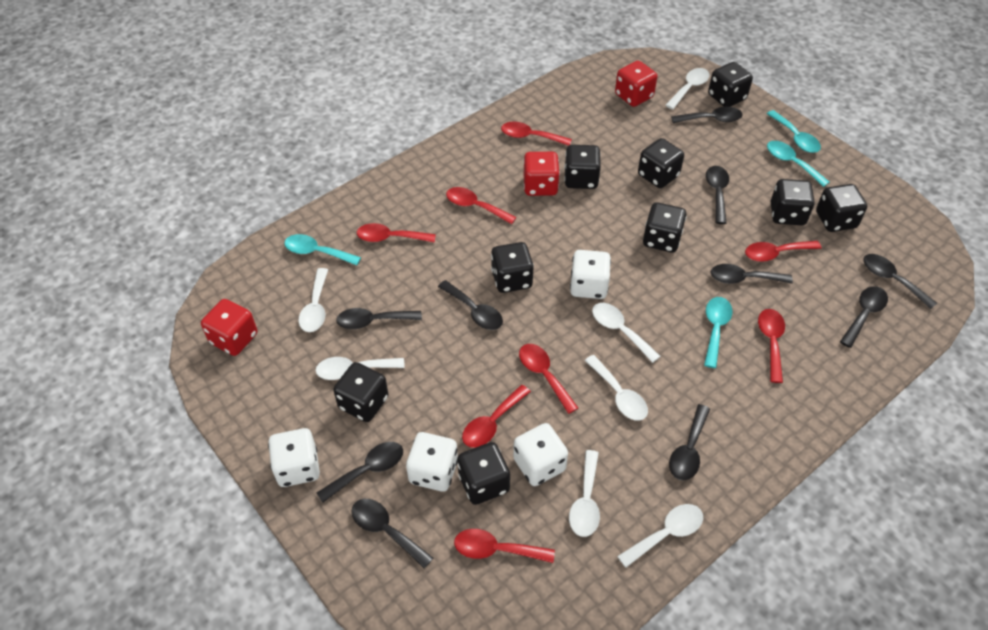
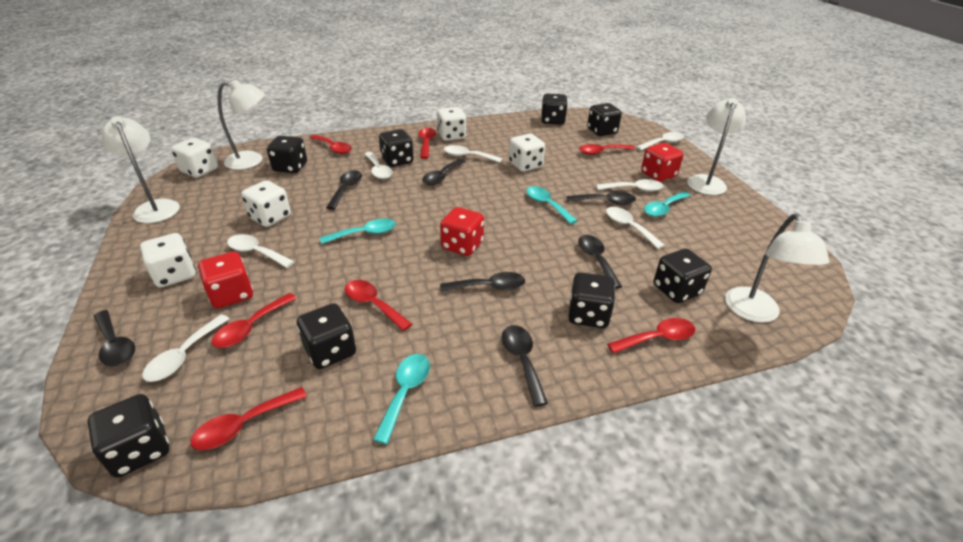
black dice: [333,362,389,422] [457,442,510,505] [491,242,534,293] [564,145,601,189] [638,138,684,188] [643,202,687,253] [708,62,753,107] [771,179,815,225] [816,184,867,232] = 9 -> [88,394,169,478] [267,136,307,173] [297,303,356,369] [379,129,414,167] [541,94,568,125] [568,272,615,328] [587,103,622,136] [654,249,712,303] = 8
black spoon: [317,442,403,503] [336,308,422,329] [351,499,433,569] [438,280,503,330] [669,404,710,481] [671,107,742,123] [706,166,729,224] [711,264,793,284] [840,286,888,348] [863,254,937,309] = 10 -> [93,310,135,366] [326,170,362,210] [422,159,466,185] [440,272,525,292] [502,325,548,407] [566,192,636,205] [578,235,622,289] = 7
red spoon: [357,223,436,243] [446,187,517,224] [454,529,555,563] [462,385,531,448] [501,121,572,146] [519,344,578,414] [745,241,822,262] [758,309,785,383] = 8 -> [190,387,307,450] [212,293,297,348] [310,135,352,154] [345,280,412,331] [418,128,436,159] [579,144,635,155] [607,318,695,354] = 7
white dice: [268,428,320,487] [406,432,458,492] [513,423,568,486] [570,250,611,299] = 4 -> [140,233,196,288] [171,138,218,178] [241,180,291,227] [437,107,467,141] [509,134,545,172] = 5
white lamp: none = 0 -> [102,116,180,223] [218,80,265,170] [687,98,746,195] [725,213,829,323] = 4

